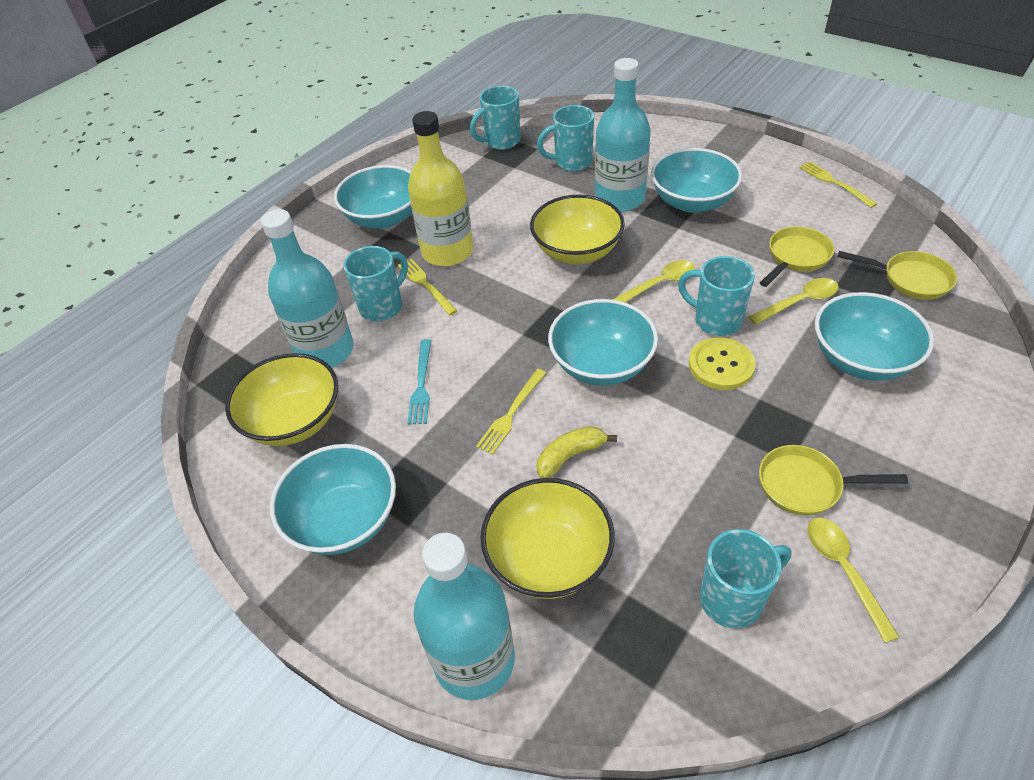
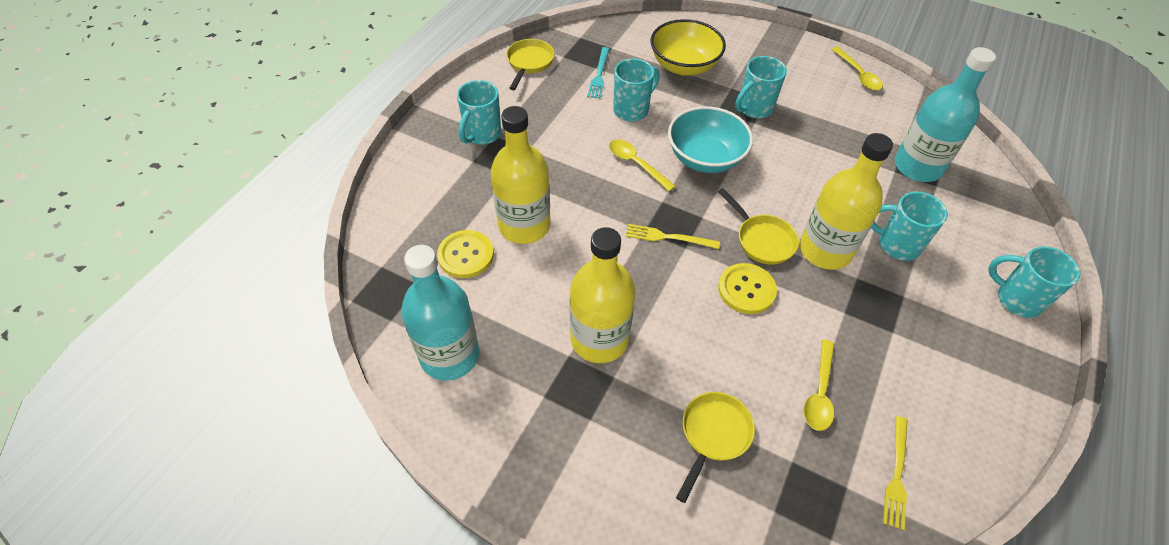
turquoise bottle: [261,209,354,368] [414,533,515,700] [595,58,651,212] = 3 -> [401,245,479,381] [895,47,996,182] = 2
turquoise bowl: [270,444,396,555] [334,165,412,229] [548,299,658,386] [651,148,742,213] [815,292,934,381] = 5 -> [668,106,753,173] = 1
yellow banana: [537,426,617,478] = 1 -> none = 0
yellow bottle: [408,111,473,266] = 1 -> [491,106,550,244] [570,227,635,363] [800,133,893,270] = 3
yellow bowl: [225,353,338,446] [481,478,615,599] [530,195,625,264] = 3 -> [651,19,726,76] = 1
yellow button: [689,337,756,390] = 1 -> [437,230,494,278] [718,263,777,314] = 2
yellow fork: [398,259,458,315] [476,369,546,455] [799,161,877,208] = 3 -> [626,224,720,249] [883,416,908,530] = 2

